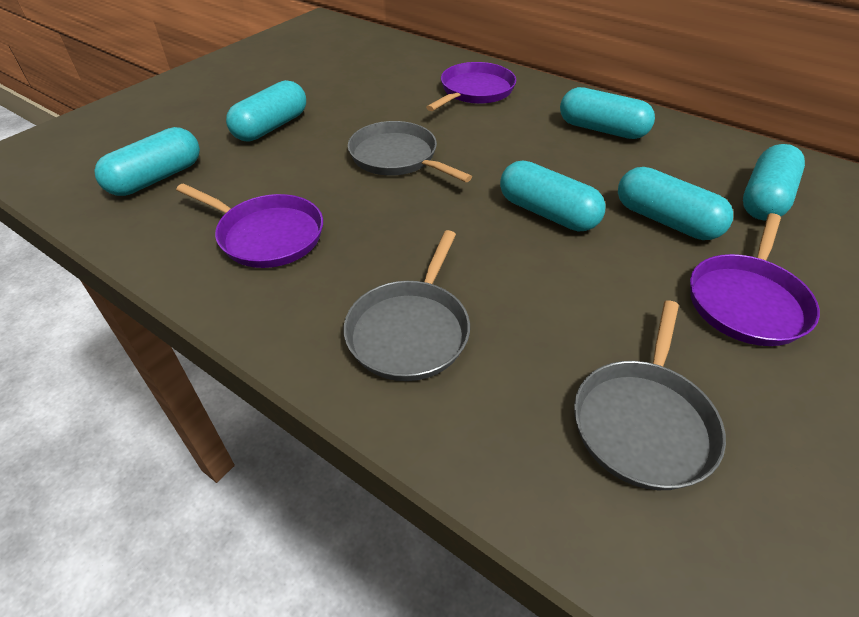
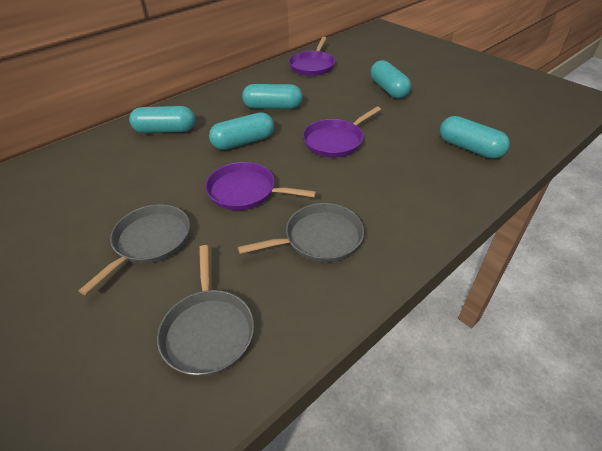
turquoise capsule: [94,127,200,196] [226,80,306,142] [500,161,605,231] [560,87,655,139] [618,167,733,240] [743,144,805,220] = 6 -> [129,106,195,133] [209,112,274,150] [242,84,303,109] [371,60,411,98] [440,116,510,159] = 5

